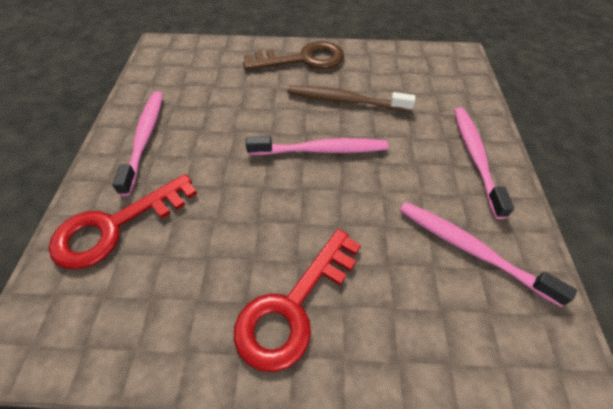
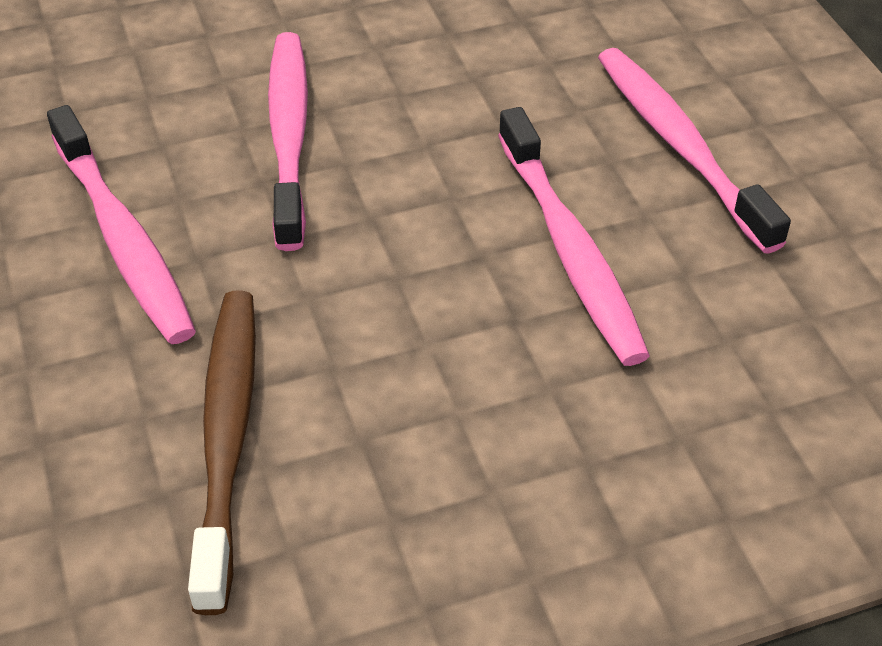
brown key: [243,41,344,70] = 1 -> none = 0
red key: [49,174,197,269] [234,229,361,372] = 2 -> none = 0

